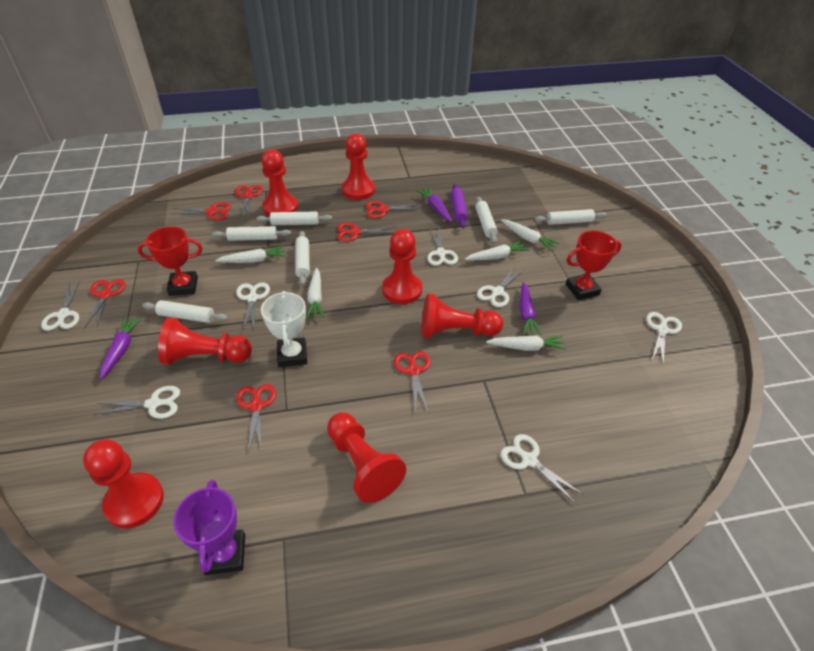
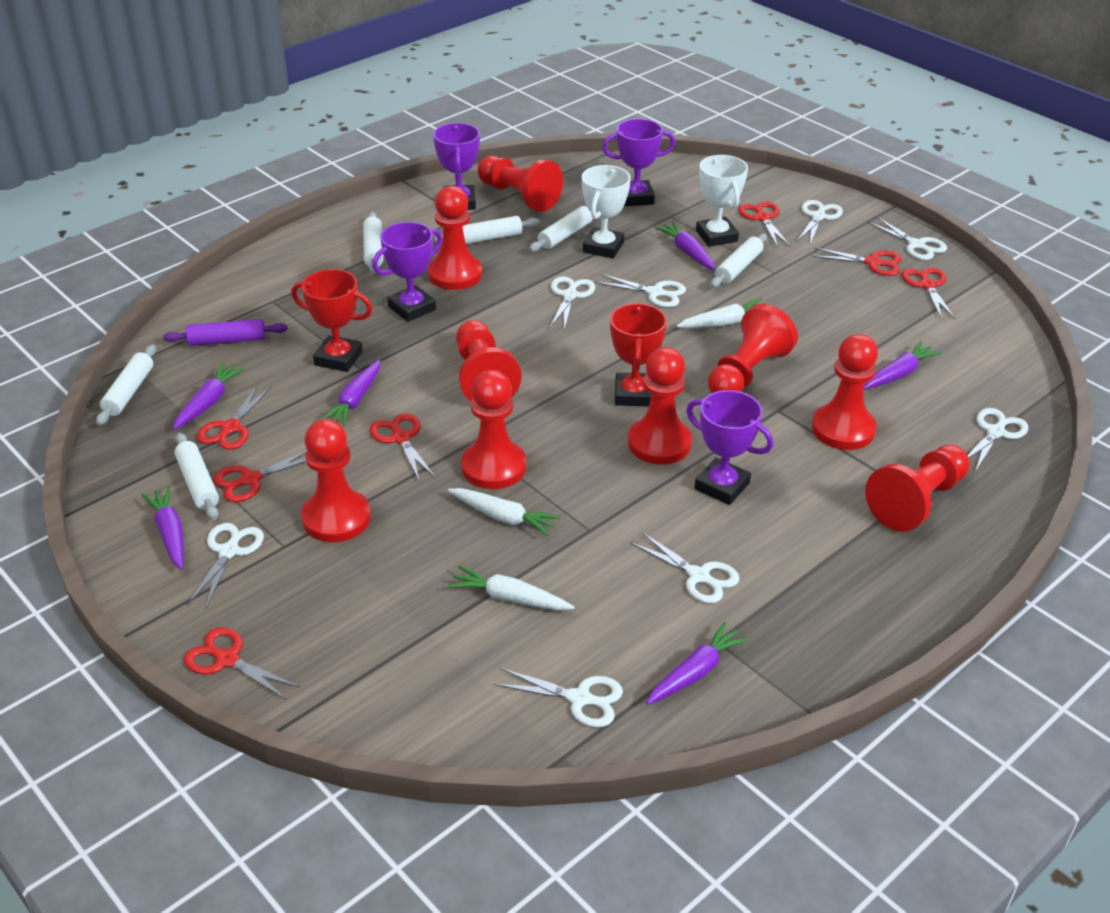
purple carrot: [100,318,142,379] [416,187,452,222] [519,282,542,335] = 3 -> [142,486,184,570] [173,363,245,430] [322,360,380,427] [646,622,749,705] [655,222,716,270] [864,341,941,389] = 6
purple trophy: [173,480,245,575] = 1 -> [372,222,442,322] [433,123,480,210] [602,119,675,206] [686,390,773,505] = 4
red pawn: [83,439,164,528] [158,318,252,364] [261,150,298,217] [327,413,406,503] [342,133,375,200] [382,229,422,304] [421,293,503,338] = 7 -> [301,419,371,542] [428,186,482,290] [456,320,522,401] [461,370,526,489] [477,156,563,212] [628,347,692,465] [708,304,798,393] [812,334,878,450] [865,445,970,532] = 9
white carrot: [215,246,286,263] [306,268,324,319] [465,241,529,260] [486,335,566,351] [501,219,559,251] = 5 -> [448,488,560,536] [448,566,574,611] [677,298,762,328] = 3
white scissors: [41,281,80,331] [95,386,180,419] [236,282,270,331] [427,227,458,266] [477,266,524,307] [500,434,582,503] [646,312,682,365] = 7 -> [188,523,264,608] [494,668,623,727] [550,276,595,330] [595,274,686,307] [631,532,740,603] [797,200,843,244] [867,216,947,260] [967,408,1028,472] = 8
white trophy: [261,291,307,367] = 1 -> [582,165,631,258] [696,155,748,247] = 2

